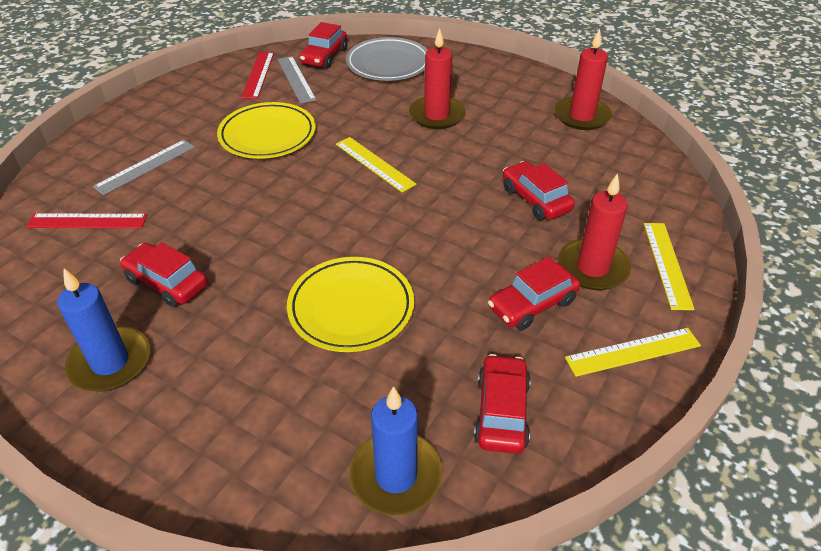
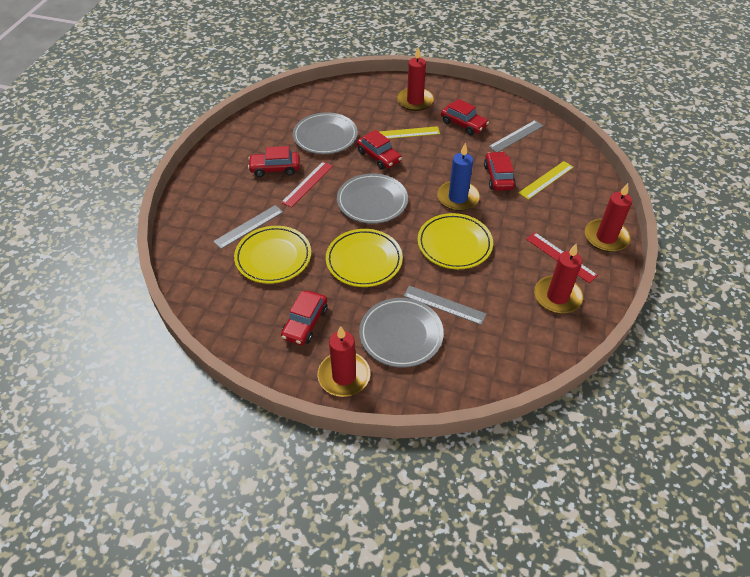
blue candle: [57,268,150,392] [349,386,443,516] = 2 -> [437,143,480,211] = 1
grey plate: [346,37,427,81] = 1 -> [293,112,358,154] [337,173,408,224] [359,298,444,368] = 3
grey ruler: [93,140,195,195] [278,56,316,103] = 2 -> [213,205,283,249] [404,286,486,325] [489,120,543,152] = 3
red candle: [409,28,465,129] [554,29,612,130] [558,173,631,290] = 3 -> [318,326,370,397] [397,47,434,111] [534,244,583,314] [585,183,632,252] = 4
yellow plate: [217,102,316,159] [287,257,414,352] = 2 -> [234,226,311,284] [326,229,403,287] [418,213,493,269] = 3
yellow ruler: [336,137,416,192] [565,328,701,377] [644,223,695,310] = 3 -> [379,126,440,139] [519,161,574,200] = 2

